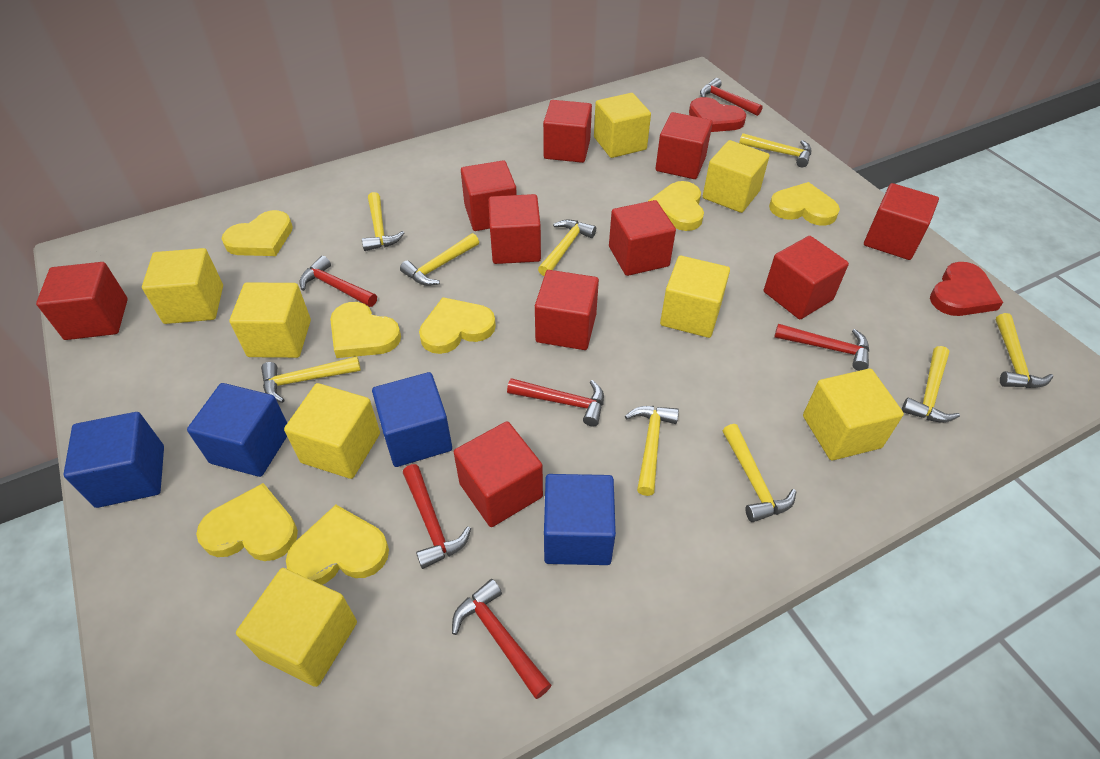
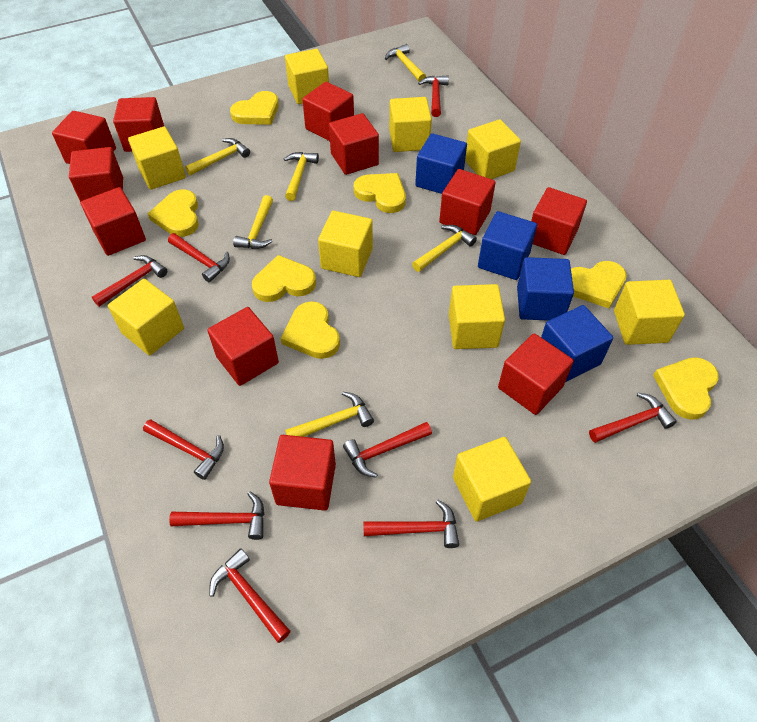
red cube: [36,262,128,340] [454,421,543,527] [461,160,517,231] [489,194,541,264] [535,270,599,350] [543,100,592,163] [609,200,676,276] [656,112,713,179] [764,236,849,319] [864,183,939,260] = 10 -> [52,111,116,164] [69,147,123,202] [80,187,146,256] [113,97,164,152] [207,307,279,386] [269,435,336,511] [302,82,354,141] [329,113,379,175] [439,169,496,235] [498,333,574,415] [531,187,587,255] = 11
red hammer: [299,256,377,307] [402,464,471,569] [452,579,551,699] [507,378,604,427] [700,78,763,116] [774,324,869,371] = 6 -> [92,255,167,307] [143,419,224,480] [168,233,230,282] [169,491,264,540] [209,548,290,643] [343,422,432,478] [363,500,459,548] [418,75,449,117] [589,393,677,443] = 9
red heart: [689,97,746,132] [930,262,1003,316] = 2 -> none = 0
yellow cube: [142,248,223,324] [229,282,311,358] [236,568,357,687] [284,383,380,479] [594,93,651,158] [660,256,730,338] [703,140,770,213] [803,369,904,461] = 8 -> [108,279,184,355] [128,127,186,190] [285,49,329,104] [318,211,373,277] [389,97,432,152] [449,284,505,349] [453,437,531,522] [465,119,521,179] [614,280,685,345] = 9
yellow hammer: [261,356,361,403] [362,192,404,251] [400,233,479,286] [538,220,596,276] [625,406,679,496] [723,424,796,522] [739,133,811,167] [902,346,960,422] [996,313,1053,388] = 9 -> [185,138,250,176] [233,195,273,249] [284,152,319,201] [285,392,374,437] [385,44,426,82] [412,225,477,272] = 6

